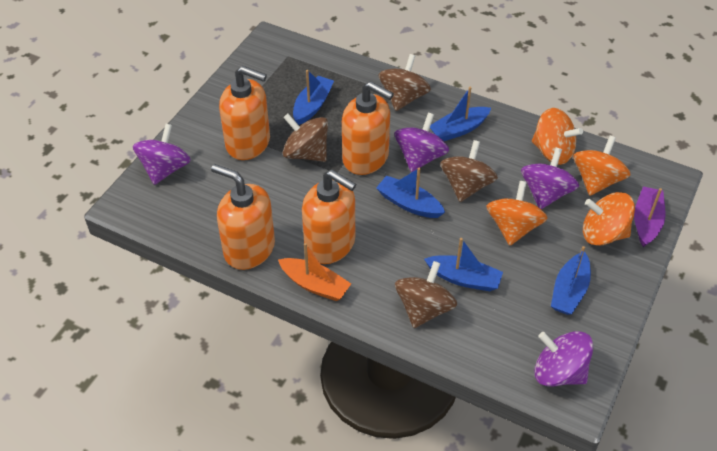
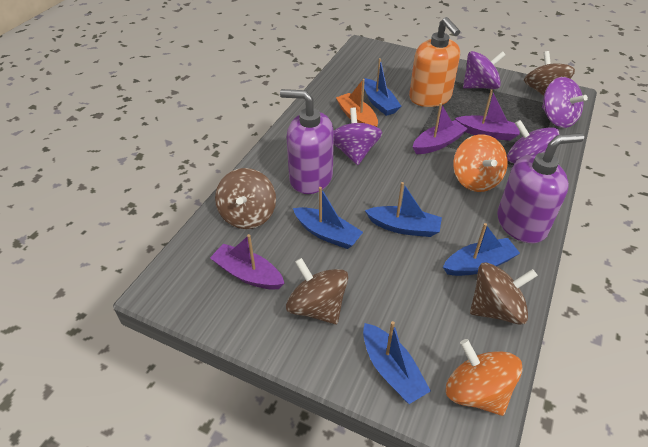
orange soap dispenser: [211,164,275,270] [219,66,270,160] [302,170,356,264] [342,81,394,175] = 4 -> [409,17,460,107] = 1
orange spinning top: [486,181,547,245] [532,108,583,165] [573,136,631,196] [583,192,635,246] = 4 -> [446,339,523,416] [453,135,508,192] = 2
purple boat: [634,186,666,247] = 1 -> [210,234,285,290] [413,103,468,154] [455,90,520,141] = 3
purple soap dispenser: none = 0 -> [280,89,334,194] [497,133,584,243] = 2

